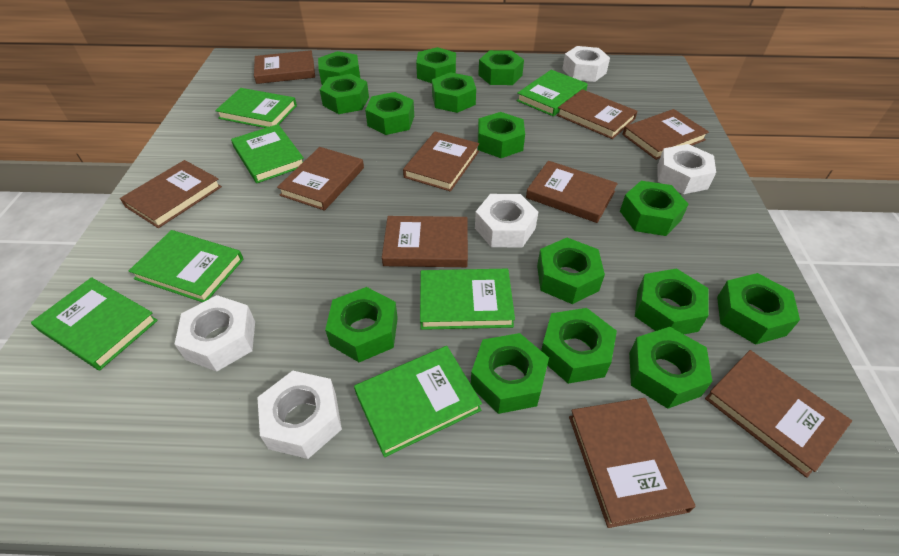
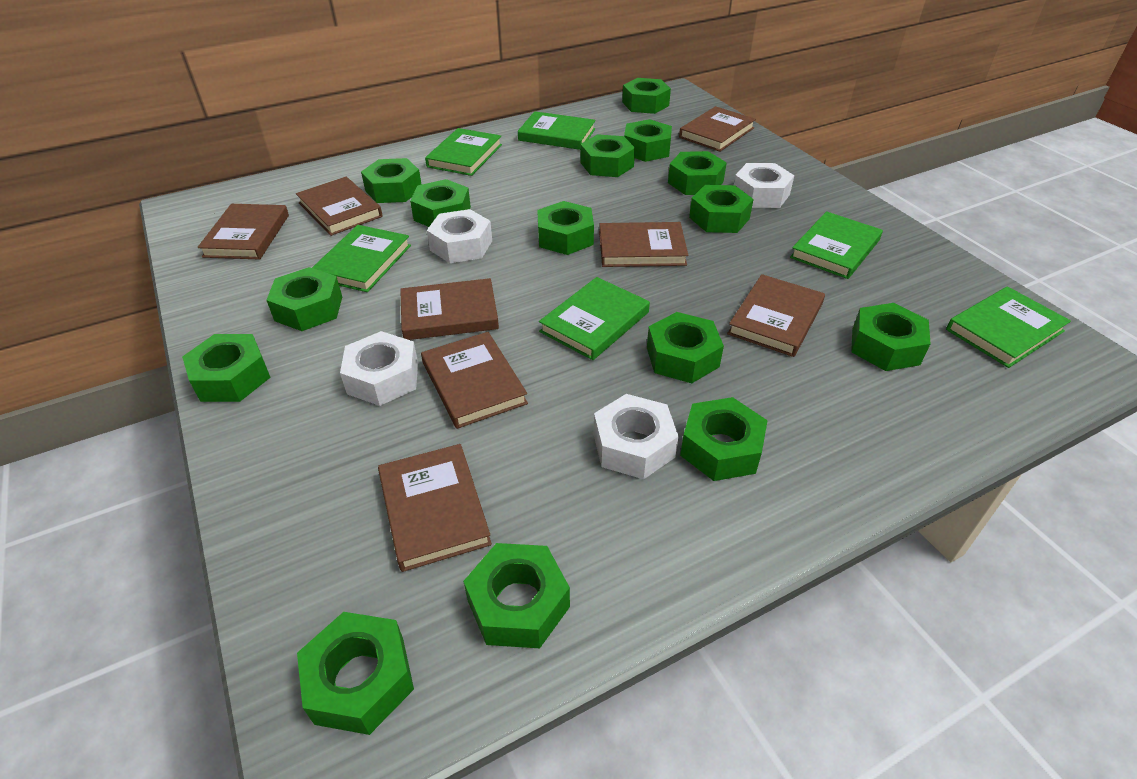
brown book: [120,160,222,228] [254,50,315,84] [277,147,364,211] [382,216,468,267] [403,132,479,192] [526,161,618,223] [557,89,638,139] [569,398,695,528] [622,109,709,160] [705,350,852,478] = 10 -> [198,204,289,260] [296,177,383,236] [378,444,492,572] [400,278,499,340] [421,332,528,429] [599,222,688,267] [679,106,756,152] [727,274,825,357] = 8
green book: [31,277,158,370] [129,230,244,302] [215,88,297,128] [231,124,304,183] [354,346,482,457] [420,269,515,330] [517,70,588,116] = 7 -> [312,225,411,292] [425,128,502,176] [518,111,596,150] [539,277,650,360] [790,211,883,279] [946,286,1071,368] = 6
white nut: [174,295,255,372] [257,371,342,459] [475,194,538,247] [562,46,610,82] [657,144,716,194] = 5 -> [340,331,418,406] [427,209,492,263] [593,394,679,479] [734,163,794,208] = 4

